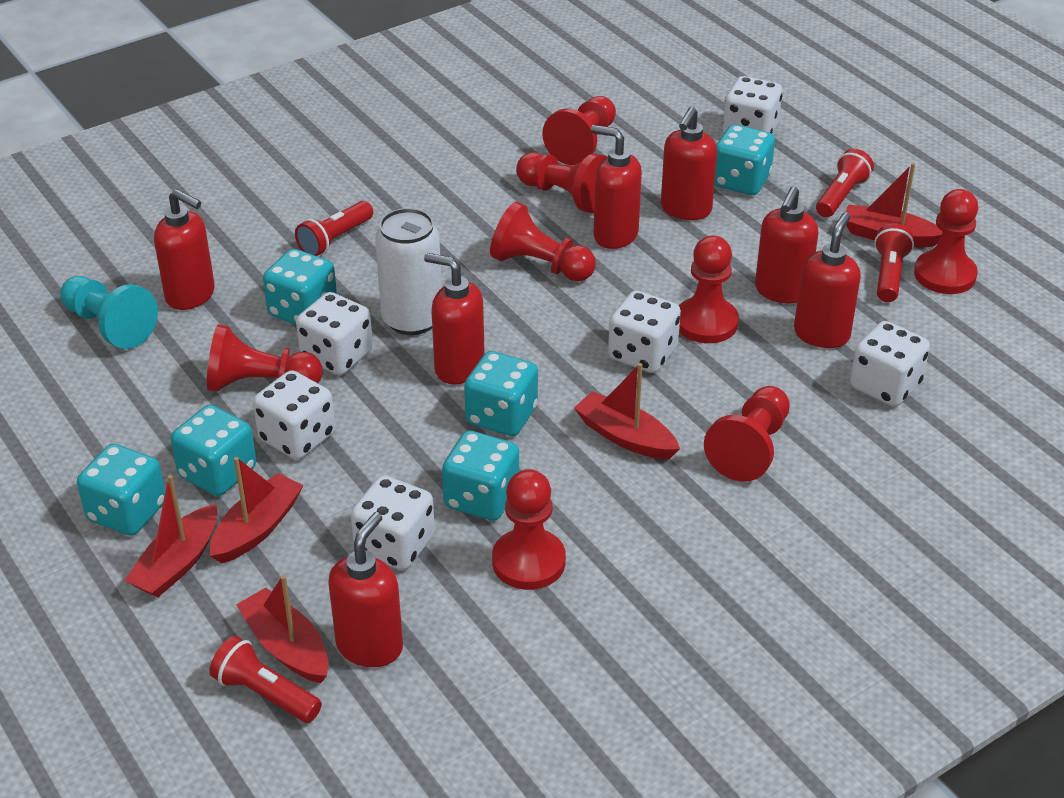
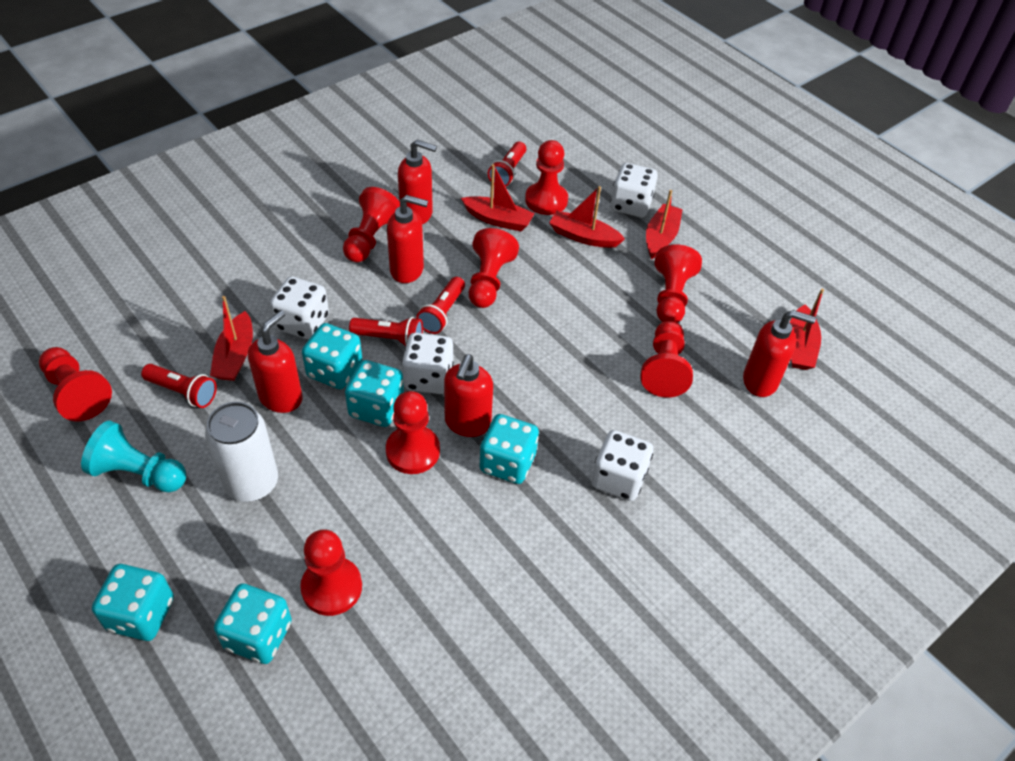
red soap dispenser: [154,189,215,310] [328,512,403,667] [424,253,485,385] [591,125,642,249] [661,107,717,220] [755,186,818,303] [794,212,861,348] = 7 -> [248,310,303,413] [387,195,428,283] [398,139,437,224] [444,354,493,437] [743,310,816,397] = 5
turquoise dice: [77,444,165,536] [171,405,256,496] [263,249,337,325] [442,431,519,521] [464,351,538,436] [714,124,775,195] = 6 -> [92,564,174,641] [214,583,292,664] [302,323,363,389] [345,360,404,427] [480,414,539,484] = 5
white dice: [253,370,335,460] [296,292,373,375] [351,475,435,570] [608,291,681,373] [723,76,782,134] [850,321,930,407] = 6 -> [270,276,329,339] [402,333,454,394] [592,430,653,501] [611,163,658,217] = 4

